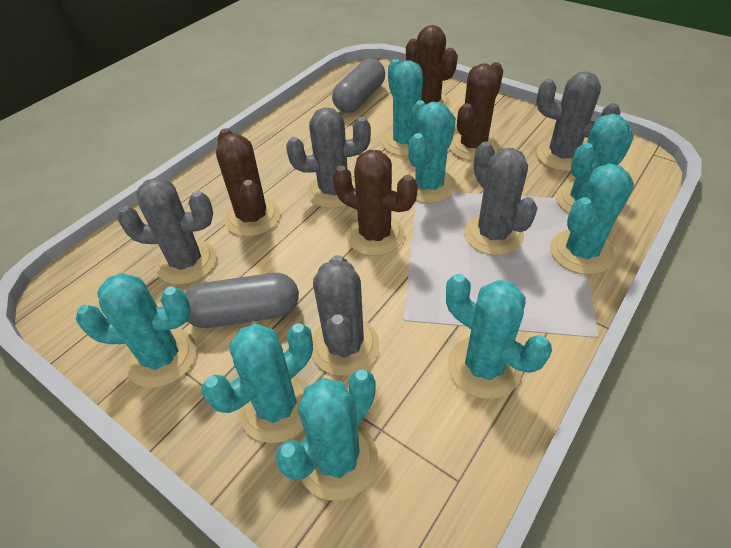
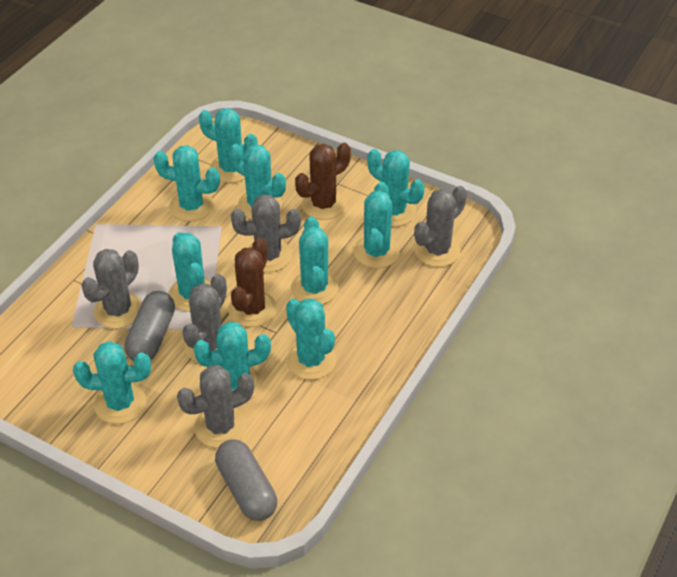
brown cactus: [216,129,280,237] [333,150,418,256] [406,25,458,109] [449,62,503,161] = 4 -> [228,238,277,327] [295,143,351,220] = 2
turquoise cactus: [76,273,196,388] [201,323,313,443] [275,370,378,501] [382,59,426,156] [408,102,457,203] [446,274,552,399] [550,164,634,275] [556,114,634,214] = 8 -> [73,341,151,424] [153,145,220,221] [169,232,211,312] [193,322,271,401] [199,108,258,183] [229,144,286,220] [286,298,336,380] [291,217,339,304] [354,182,400,268] [368,149,424,226] = 10

